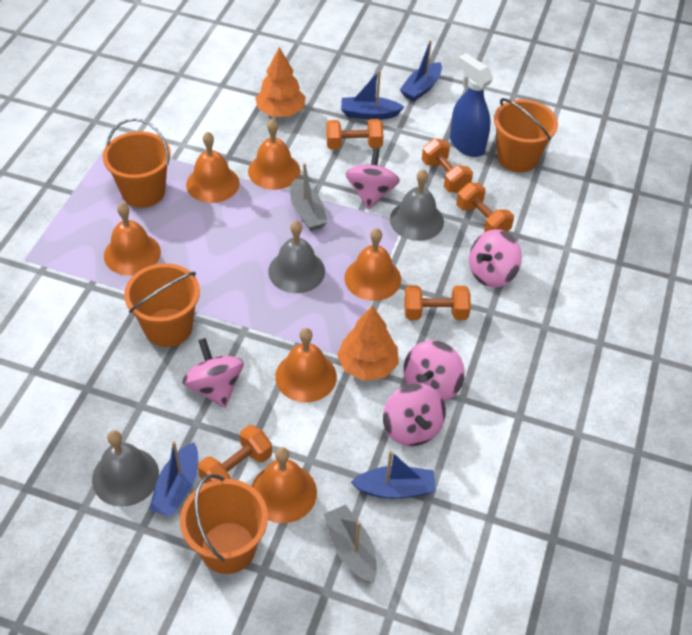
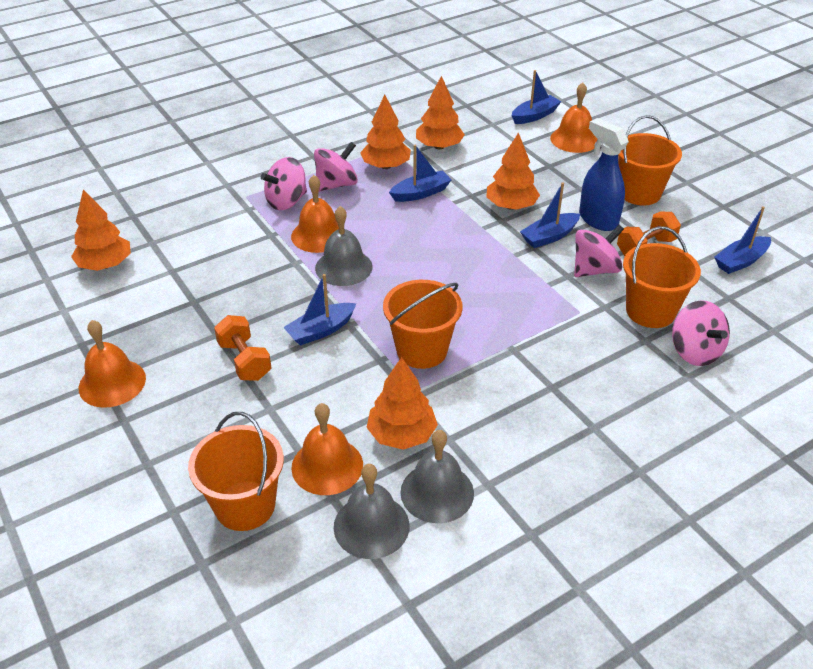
blue boat: [149,441,198,517] [341,70,404,120] [351,451,436,499] [400,40,442,102] = 4 -> [283,274,357,346] [389,145,452,202] [511,70,561,124] [520,183,580,248] [714,206,771,274] = 5
grey boat: [290,163,328,231] [324,505,377,583] = 2 -> none = 0
orange bell: [104,203,161,276] [186,132,240,203] [248,119,300,190] [252,447,317,523] [275,328,337,402] [344,228,401,301] = 6 -> [79,320,146,408] [291,175,339,253] [291,403,363,495] [550,82,598,153] = 4
orange dumbbell: [198,425,272,484] [326,119,384,150] [404,286,471,320] [422,138,473,193] [456,183,514,232] = 5 -> [214,315,272,381] [617,212,681,256] = 2
orange tree: [255,47,306,117] [337,306,399,381] = 2 -> [71,189,131,271] [360,95,411,169] [366,357,438,450] [416,76,465,149] [486,132,540,210] = 5
pink spinning top: [182,338,244,408] [346,147,400,210] [383,383,446,446] [403,340,465,401] [469,229,522,288] = 5 -> [261,157,307,210] [314,142,358,192] [574,225,624,277] [672,300,730,366] = 4

